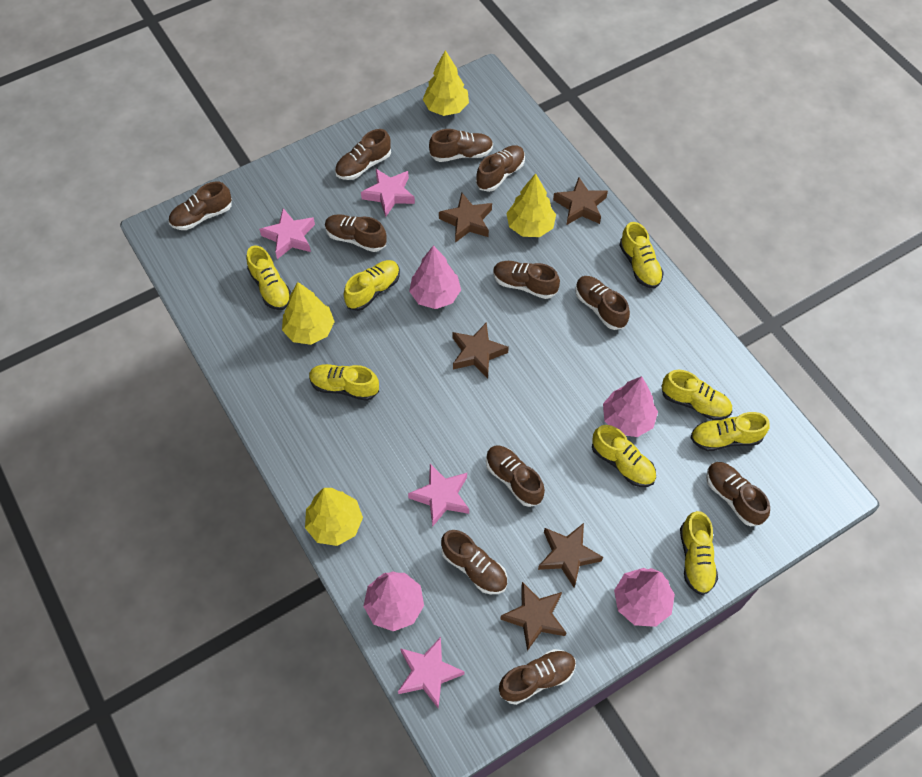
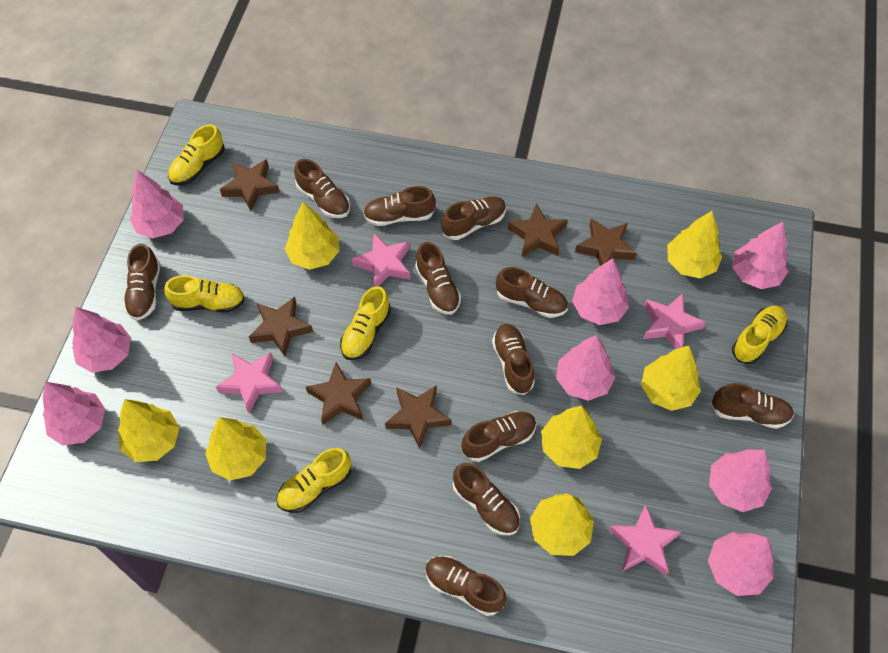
brown star: [439,192,492,243] [453,322,509,378] [500,582,566,651] [538,523,603,587] [553,177,608,225] = 5 -> [220,159,280,211] [249,297,313,357] [306,362,371,425] [385,385,451,449] [508,203,568,257] [575,218,637,266] = 6
pink tree: [363,571,424,631] [409,245,461,309] [603,376,658,437] [614,568,675,627] = 4 -> [43,382,105,446] [72,307,131,373] [130,170,184,238] [556,335,615,401] [572,258,629,325] [708,532,774,596] [709,450,772,512] [732,222,788,289] = 8
yellow shoe: [246,245,291,310] [309,364,379,401] [344,260,400,311] [592,425,656,487] [620,222,664,288] [662,370,732,420] [680,511,718,595] [690,412,770,451] = 8 -> [164,275,245,312] [168,125,225,185] [276,448,351,513] [340,286,391,360] [732,306,788,364] = 5
yellow tree: [282,282,335,345] [305,488,363,546] [423,50,469,116] [506,173,556,237] = 4 -> [118,399,179,462] [205,417,266,481] [285,202,339,270] [530,493,594,556] [541,406,602,469] [641,346,701,411] [667,211,722,278] = 7

